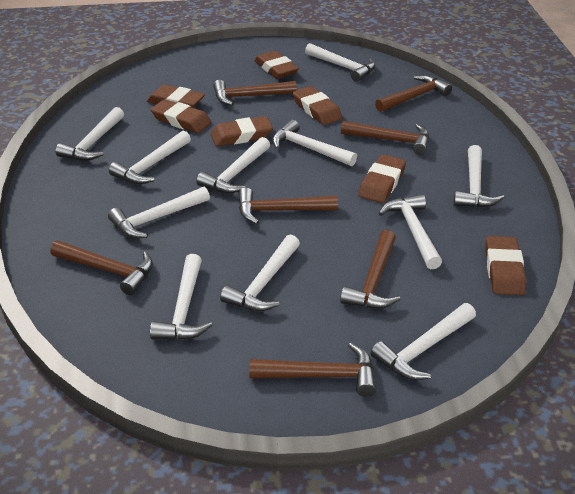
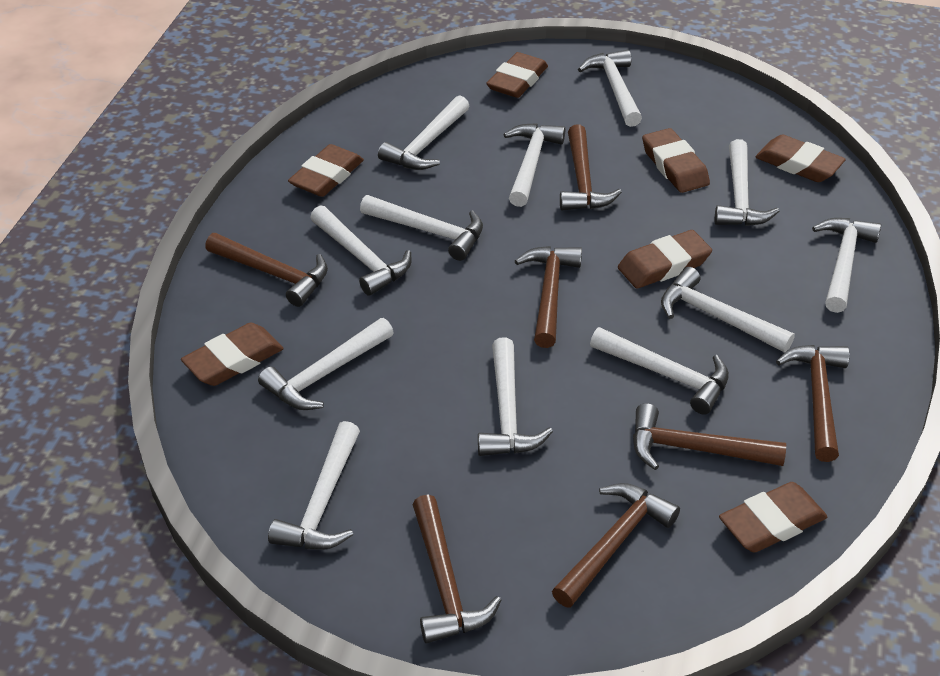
white hammer: [55,107,124,161] [108,186,210,238] [109,130,191,184] [150,254,212,340] [196,137,270,193] [220,234,300,311] [272,120,357,166] [305,43,376,82] [371,303,476,380] [379,194,442,269] [454,145,505,208] = 11 -> [258,318,394,410] [268,421,360,550] [310,205,412,296] [360,195,483,261] [378,95,469,170] [478,338,553,456] [503,123,565,207] [578,50,642,127] [590,327,729,415] [661,267,795,353] [715,139,780,226] [812,218,881,313] = 12

